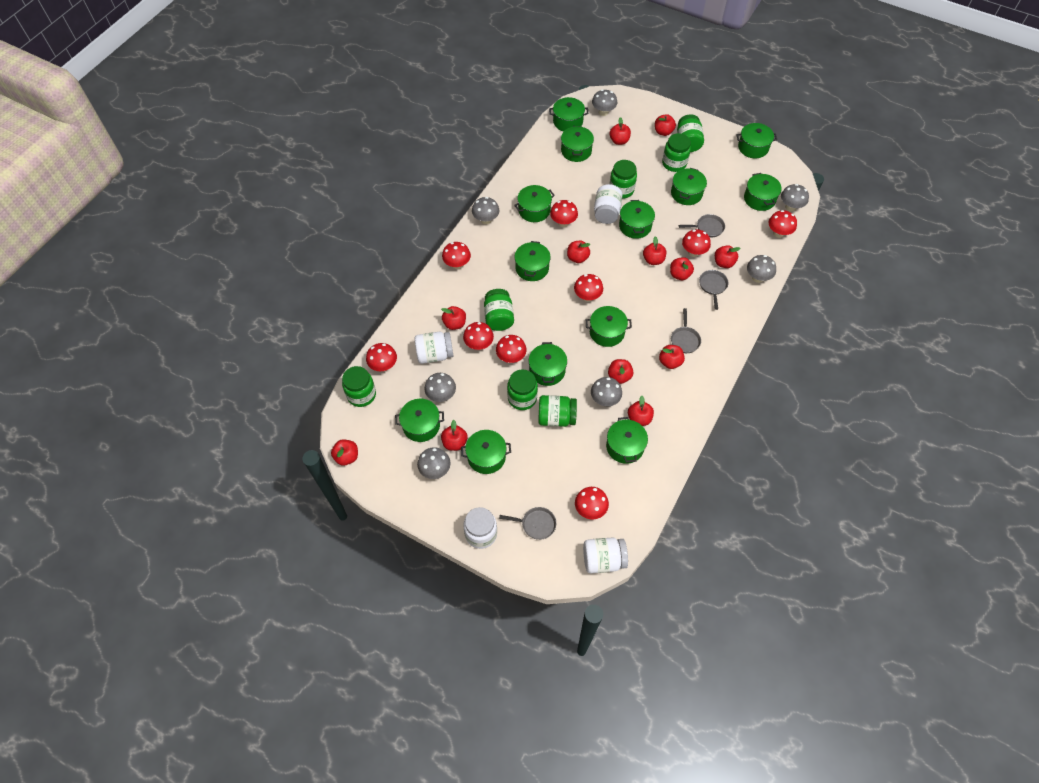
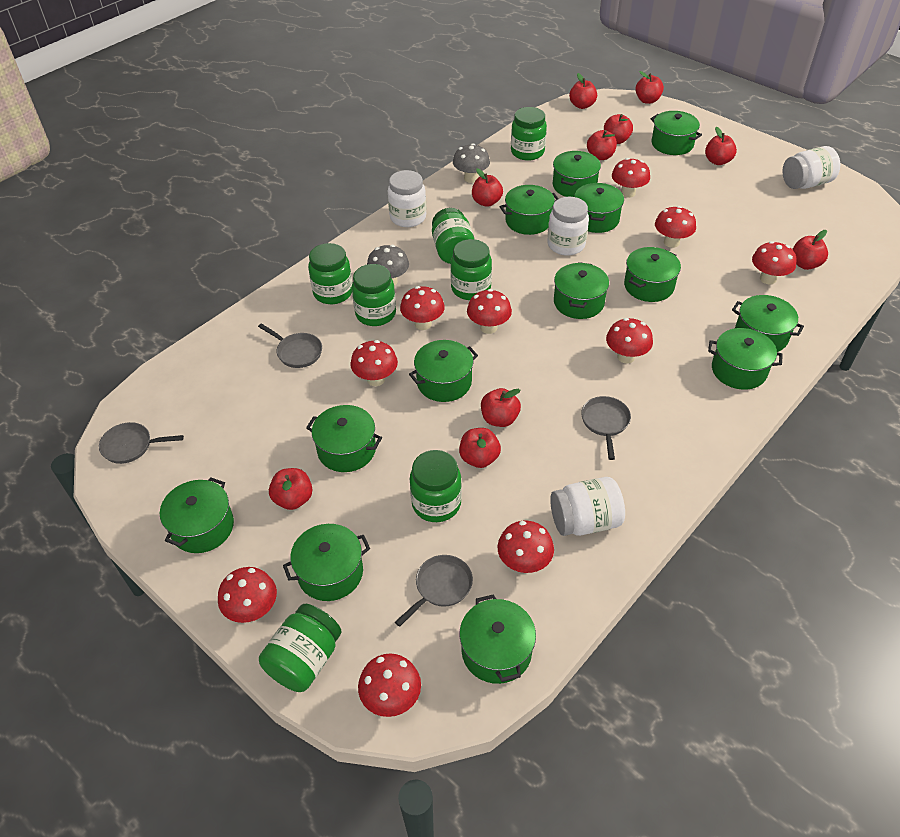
grey mushroom: [417,447,451,479] [424,373,456,402] [472,197,499,224] [591,377,622,406] [592,89,617,116] [747,255,776,283] [781,184,809,211] = 7 -> [367,245,409,286] [453,143,490,183] = 2
red apple: [331,439,358,466] [441,306,466,330] [441,420,468,451] [567,241,591,263] [608,359,634,384] [610,117,631,145] [628,396,654,426] [643,236,666,265] [655,114,676,136] [659,345,685,369] [670,257,694,280] [715,245,741,268] = 12 -> [269,468,313,510] [459,428,501,468] [472,168,503,207] [481,388,521,427] [569,73,597,109] [587,130,617,160] [604,114,633,144] [635,71,664,104] [705,127,737,165] [792,230,828,270] = 10
red mushroom: [366,343,397,371] [442,242,471,269] [463,322,494,350] [496,335,526,363] [550,200,578,227] [574,274,603,302] [575,487,609,520] [682,229,711,257] [769,210,797,238] = 9 -> [218,567,277,623] [350,340,398,386] [358,654,421,717] [400,286,445,330] [467,289,512,334] [497,521,554,573] [606,318,653,363] [612,158,650,198] [655,206,696,248] [752,241,797,285] = 10

